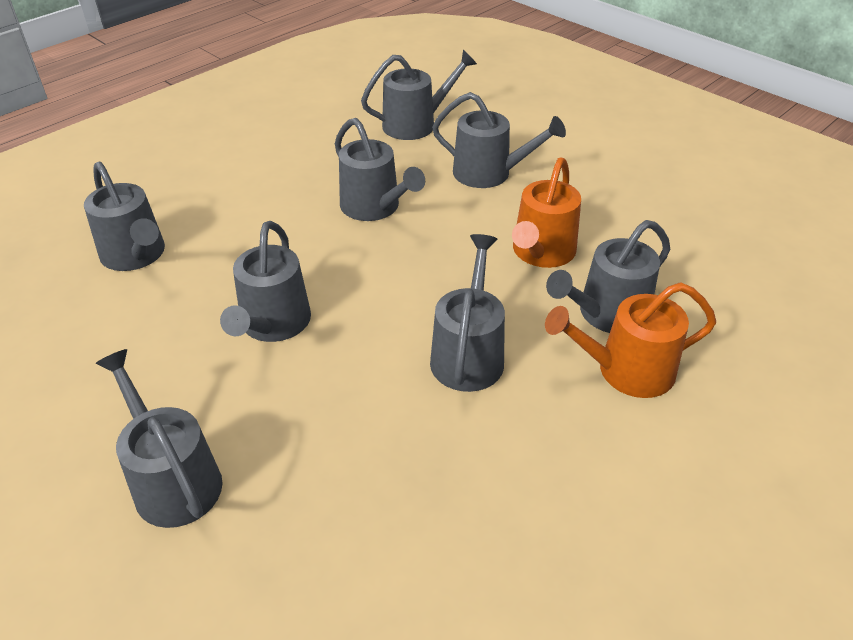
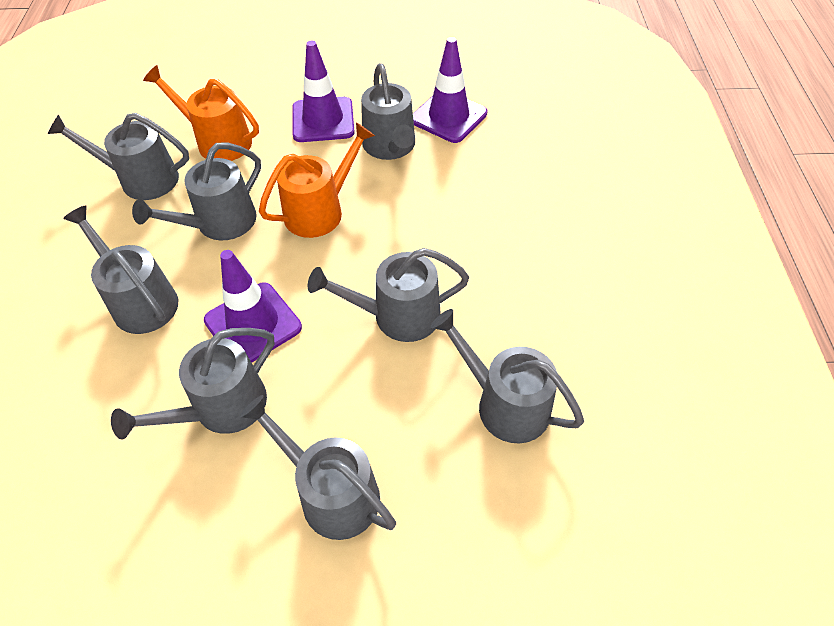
purple traffic cone: none = 0 -> [204,250,302,363] [292,41,355,142] [413,37,487,143] = 3

